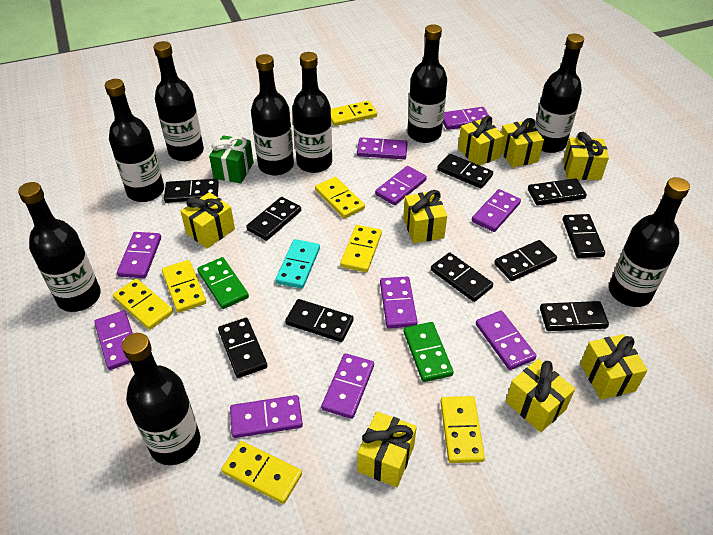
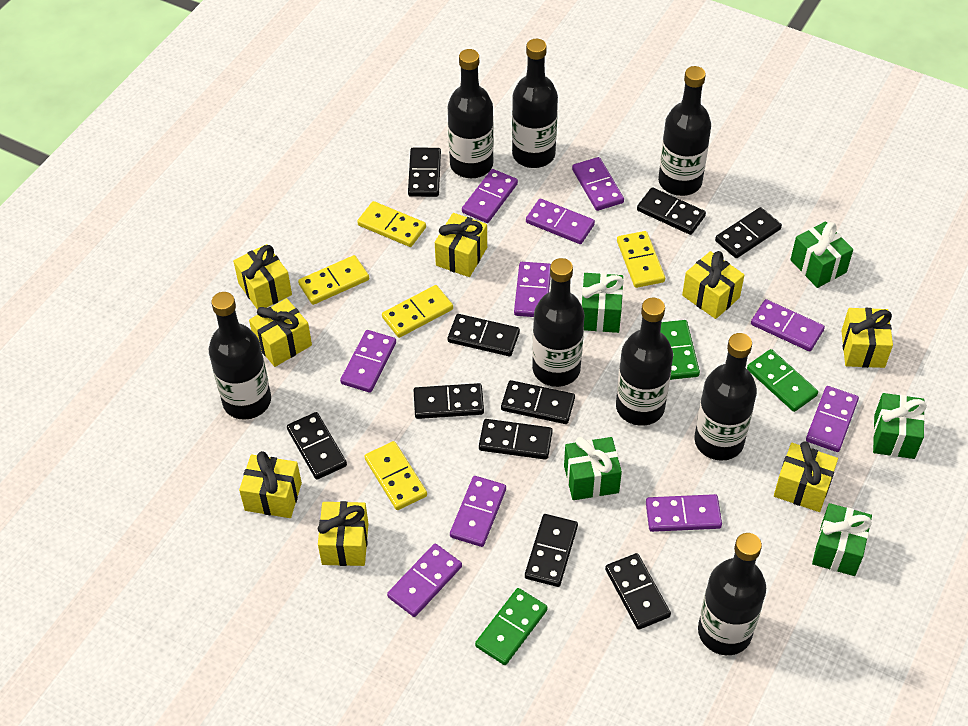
black bottle: [18,182,101,312] [105,79,164,202] [122,333,200,465] [154,41,204,161] [251,54,294,176] [292,52,332,173] [407,24,447,143] [535,33,584,153] [609,177,690,307] = 9 -> [209,292,271,420] [448,49,494,178] [512,39,558,168] [532,258,585,387] [616,298,673,426] [658,66,711,196] [694,333,757,461] [698,533,766,655] = 8
green domino: [197,257,249,309] [404,322,454,382] = 2 -> [475,588,548,665] [661,320,700,380] [747,349,818,412] = 3
green gift: [209,135,254,184] = 1 -> [564,437,622,500] [581,273,624,333] [790,222,853,288] [812,503,872,576] [873,393,927,459] = 5
turquoise domino: [275,239,320,289] = 1 -> none = 0
yellow domino: [113,279,173,330] [162,260,206,313] [221,441,302,504] [315,177,365,219] [331,101,377,126] [340,225,382,272] [440,396,485,463] = 7 -> [298,255,369,305] [357,201,426,247] [364,441,427,510] [382,285,453,338] [617,231,665,288] = 5

